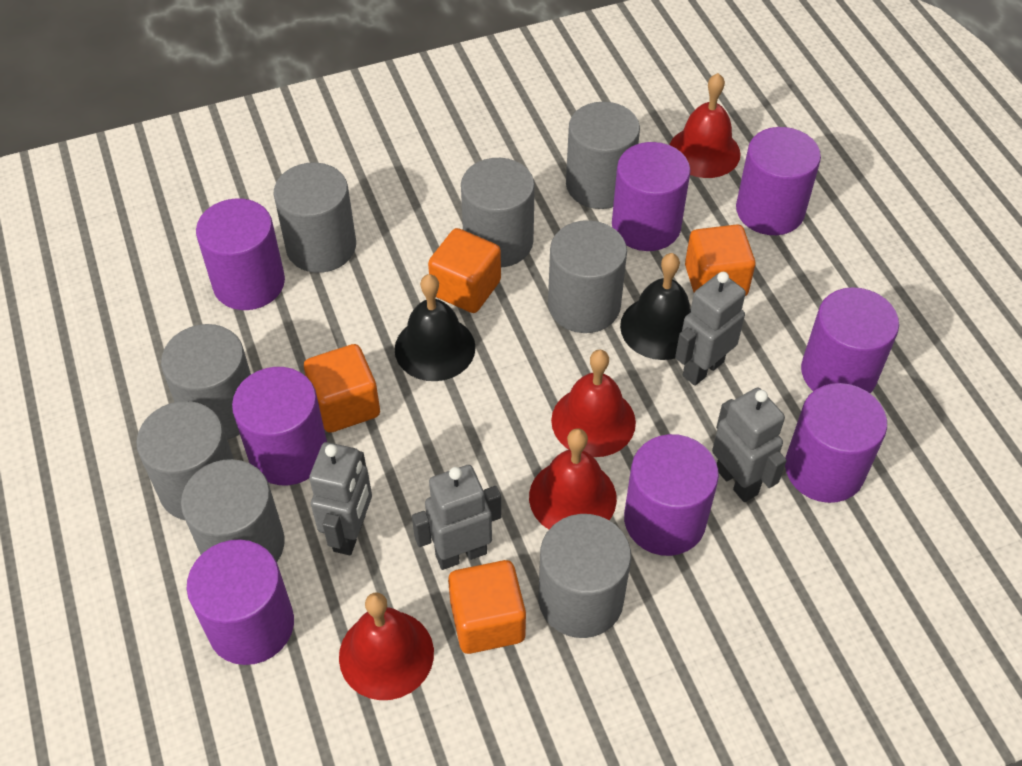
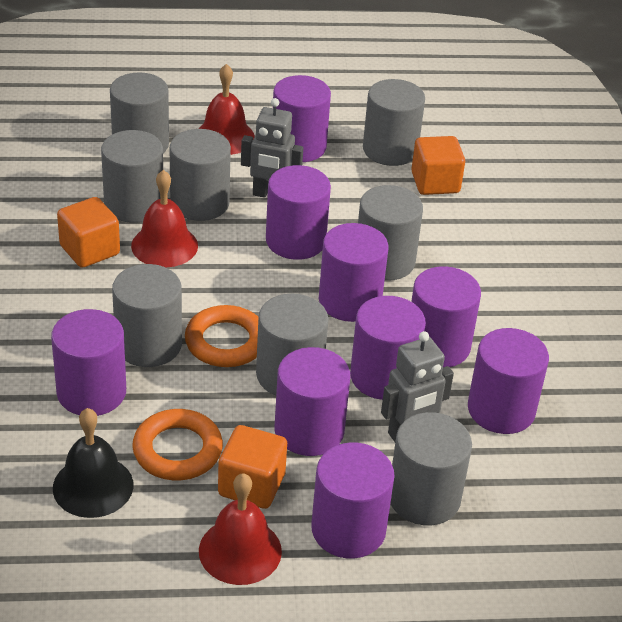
black bell: [394,274,476,381] [620,253,691,360] = 2 -> [53,408,133,518] = 1
grey robot: [309,442,372,555] [412,465,501,570] [675,272,746,386] [712,388,787,502] = 4 -> [241,98,303,198] [381,331,454,442] = 2
orange cube: [304,344,380,433] [428,228,501,313] [448,560,526,654] [685,224,755,296] = 4 -> [57,197,120,268] [218,425,287,509] [411,136,465,195] = 3
orange ring: none = 0 -> [132,409,223,480] [185,305,258,367] = 2
purple cylinder: [187,539,294,665] [196,198,285,310] [232,367,327,485] [612,142,691,251] [624,434,719,556] [736,127,821,235] [785,383,887,503] [801,287,899,393] = 8 -> [51,309,126,416] [266,165,331,260] [273,75,331,162] [274,347,350,456] [311,442,395,559] [319,223,389,322] [350,296,426,400] [411,266,481,367] [468,328,549,434] = 9
red bell: [339,592,434,700] [529,428,617,529] [551,350,636,457] [669,73,741,178] = 4 -> [131,170,198,268] [198,64,255,155] [199,473,282,585] = 3

